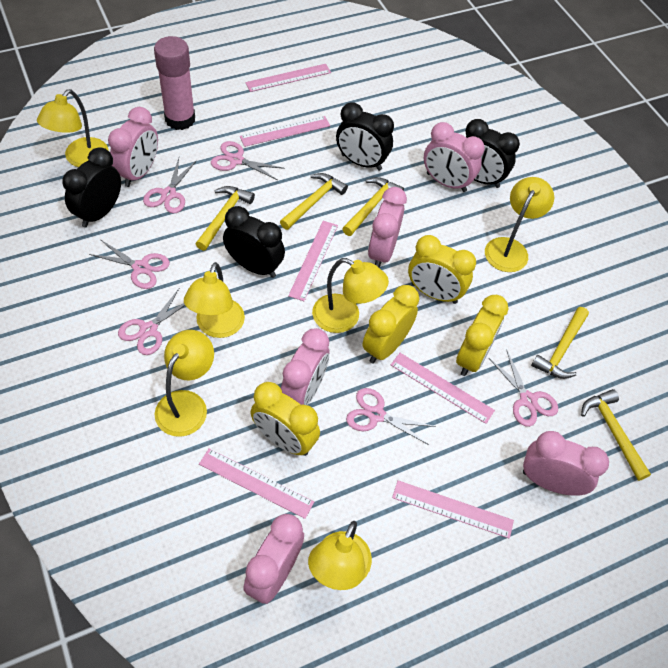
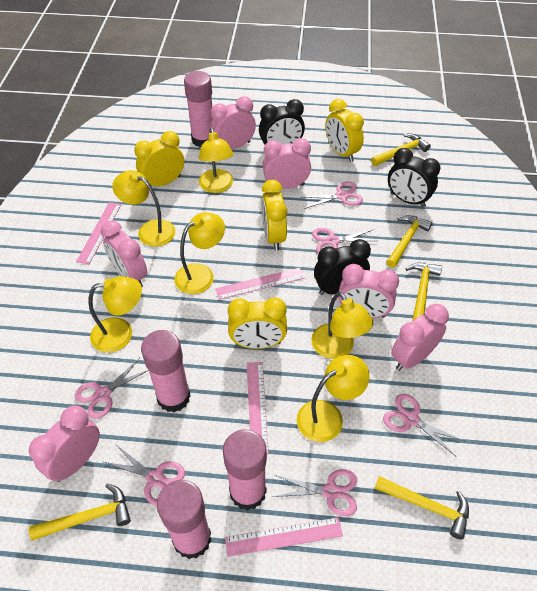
black clock: [62,147,121,228] [223,206,285,278] [336,102,394,171] [465,119,520,188] = 4 -> [259,99,305,144] [314,239,371,295] [388,148,440,207] = 3
pink glue stick: [154,36,195,130] = 1 -> [141,330,191,412] [157,480,211,559] [184,71,212,147] [223,429,267,511] = 4
pink ruler: [199,448,314,519] [240,116,330,147] [245,64,331,92] [288,221,338,301] [391,353,495,424] [392,480,514,539] = 6 -> [76,202,121,264] [215,268,304,300] [225,517,343,557] [247,362,269,455] = 4

